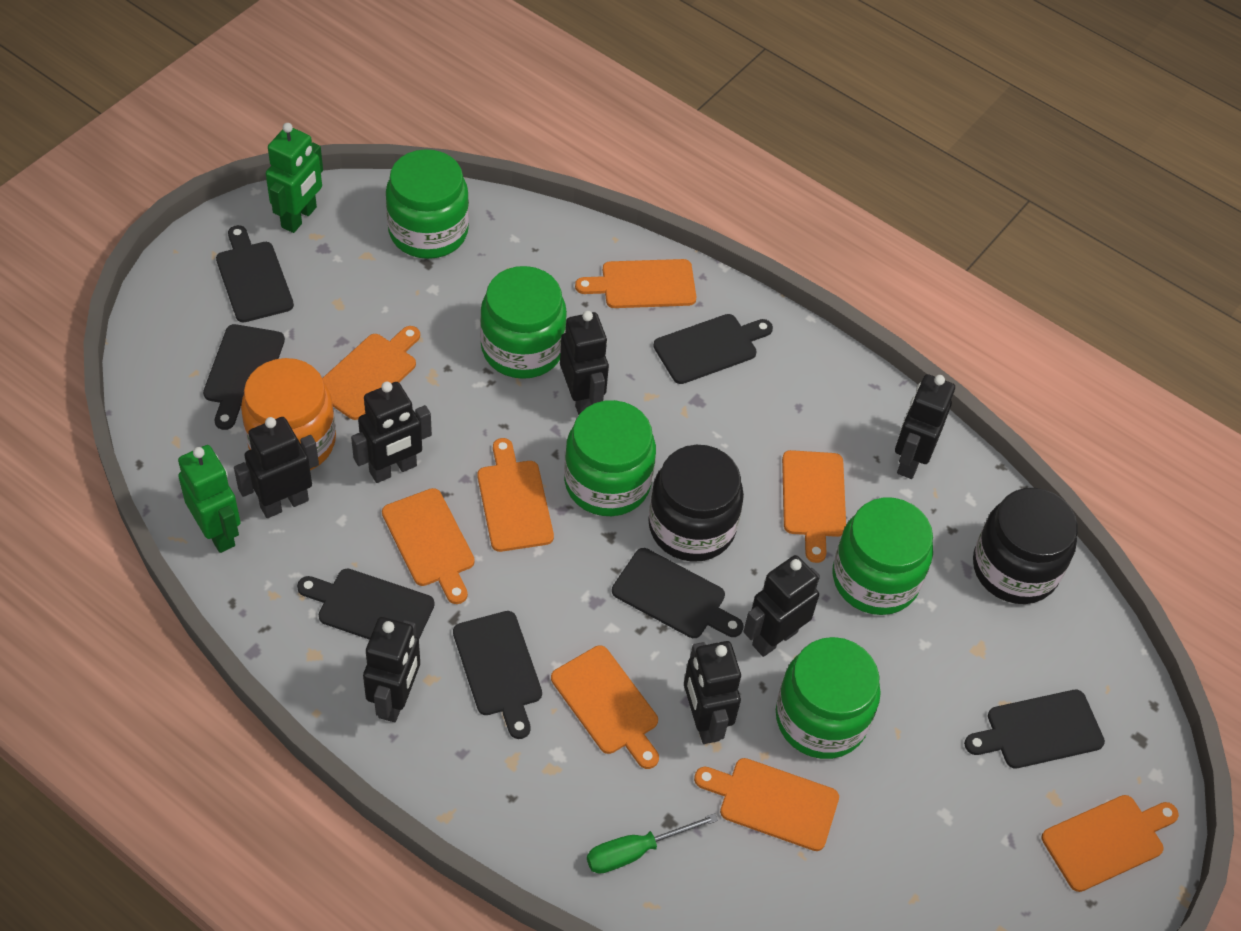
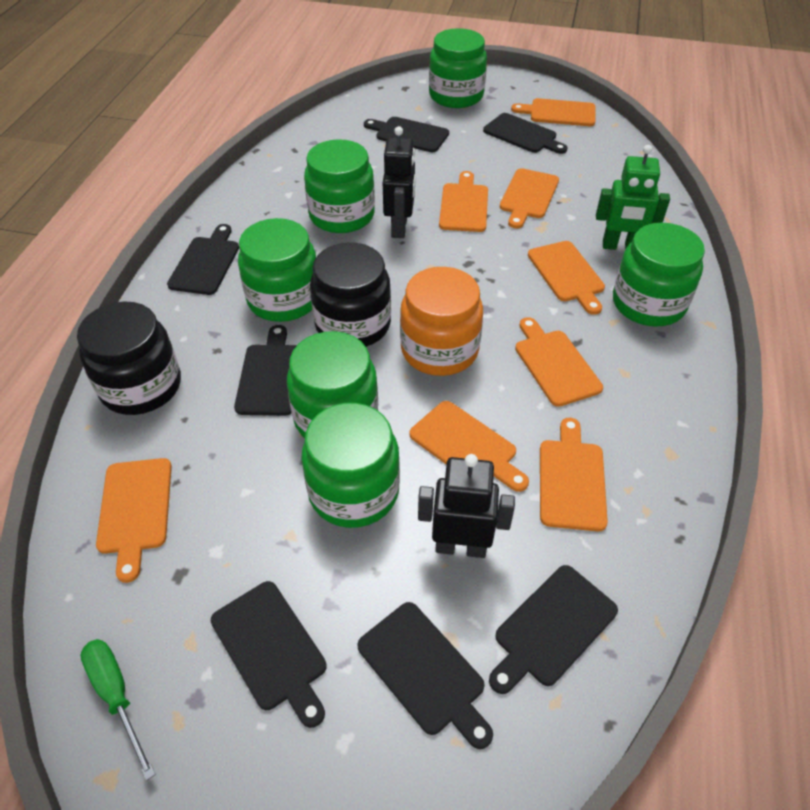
black robot: [234,417,319,518] [351,381,432,483] [363,617,420,722] [560,311,609,415] [684,641,741,744] [743,555,820,657] [895,374,955,479] = 7 -> [383,126,415,238] [418,454,515,558] = 2
green jar: [386,149,469,259] [480,266,567,379] [564,400,656,516] [776,637,881,759] [833,498,933,615] = 5 -> [238,218,316,322] [287,331,378,438] [301,403,400,528] [304,139,375,233] [429,28,487,108] [613,223,705,326] = 6
green robot: [178,445,241,553] [266,123,323,233] = 2 -> [596,145,670,250] = 1

